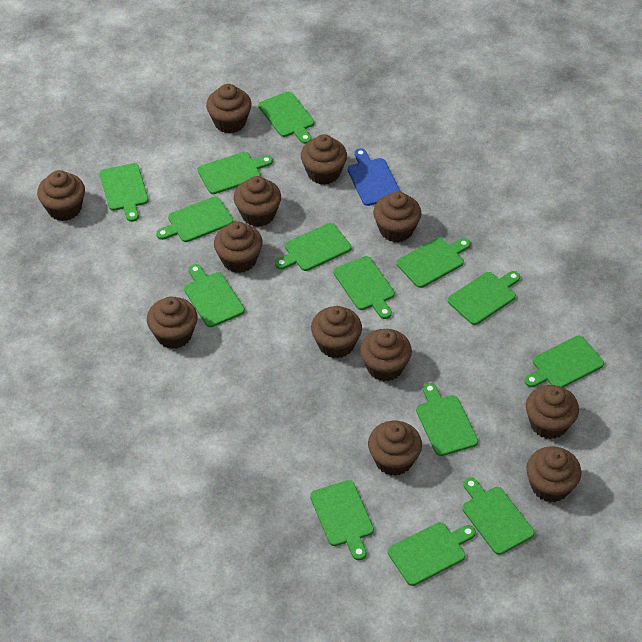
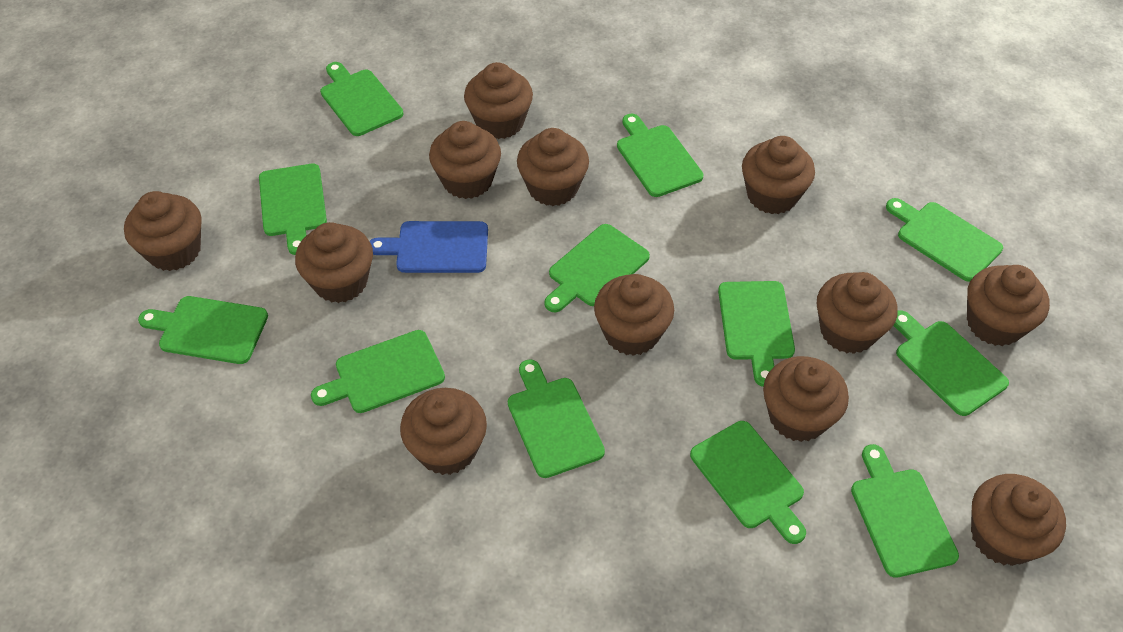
green cutting board: [100,163,148,222] [156,196,234,242] [184,264,245,327] [198,152,273,194] [259,91,314,144] [275,223,351,271] [310,480,374,560] [334,256,395,319] [388,522,476,586] [396,238,470,288] [416,383,478,456] [448,271,520,325] [462,477,534,555] [524,336,604,387] = 14 -> [138,296,268,364] [259,164,327,255] [311,330,445,413] [320,62,403,136] [508,359,605,478] [544,224,650,312] [617,114,704,197] [690,421,806,544] [718,281,795,387] [851,444,959,578] [886,198,1003,282] [893,310,1009,416] = 12

